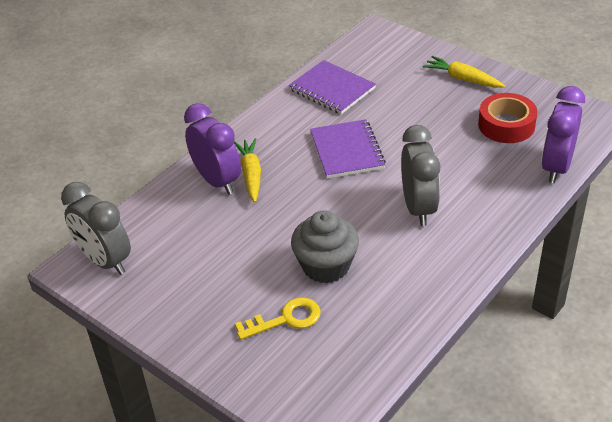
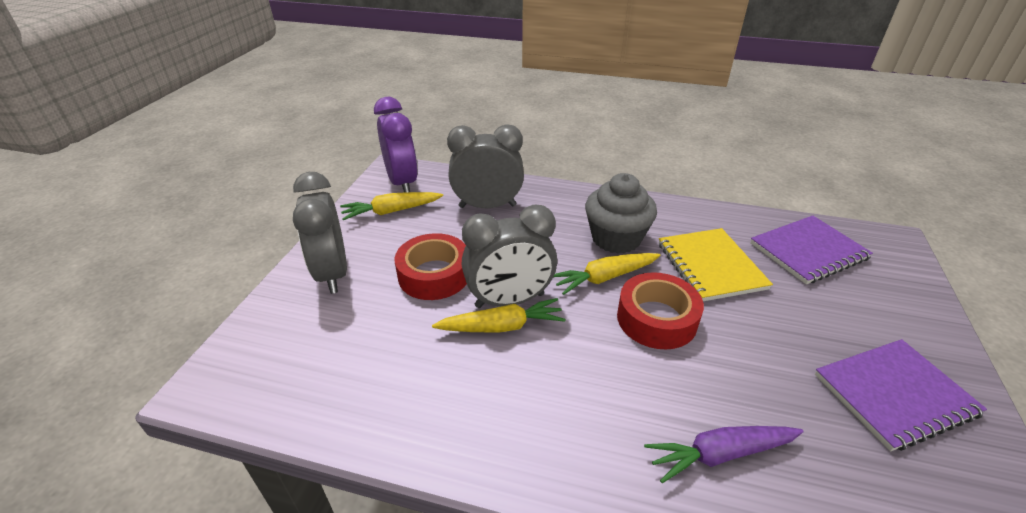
grey clock: [61,182,131,275] [401,125,440,226] = 2 -> [293,172,347,294] [447,124,524,208] [462,205,557,308] = 3
purple carrot: none = 0 -> [644,426,803,483] = 1
purple clock: [184,103,241,195] [541,86,585,183] = 2 -> [374,97,418,193] = 1
red tape: [478,93,537,143] = 1 -> [395,233,467,300] [617,272,704,350] = 2
yellow carrot: [234,138,261,202] [423,56,505,88] = 2 -> [340,192,443,220] [432,298,565,333] [554,253,660,295] = 3
yellow key: [235,297,321,340] = 1 -> none = 0
yellow notebook: none = 0 -> [659,228,773,301] = 1

